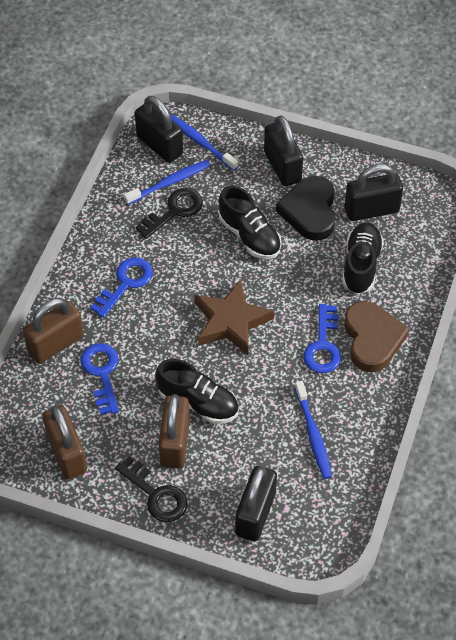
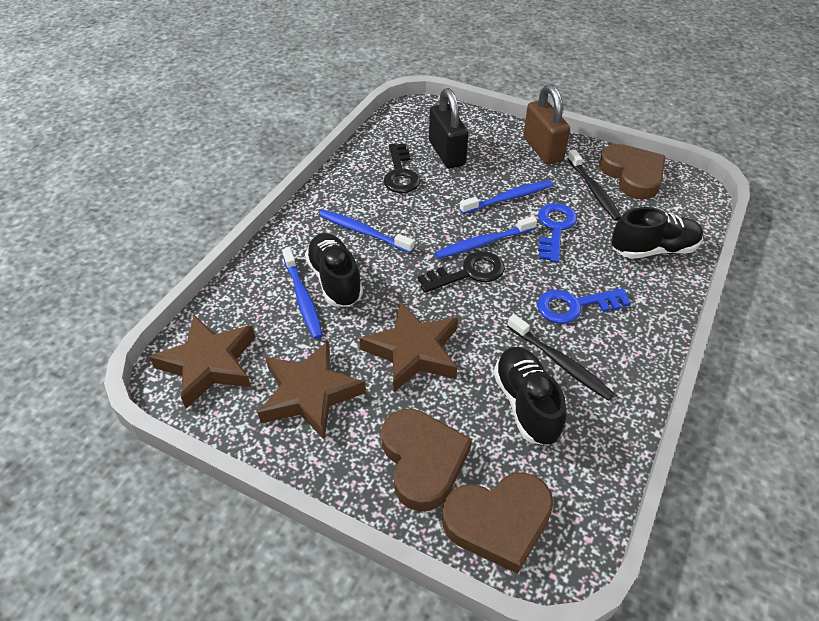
black heart: [276,176,335,241] = 1 -> none = 0
black padlock: [135,96,183,163] [235,466,277,541] [264,115,303,186] [345,164,403,221] = 4 -> [429,88,468,169] = 1
black toothbrush: none = 0 -> [507,314,615,401] [567,150,621,221] = 2
blue key: [80,343,119,415] [90,257,153,318] [303,304,341,373] = 3 -> [537,288,631,324] [538,203,577,263] = 2
blue toothbrush: [124,160,210,205] [171,115,238,171] [295,381,332,479] = 3 -> [282,248,323,339] [319,210,414,253] [435,216,537,259] [460,180,553,214] = 4
brown heart: [344,301,410,372] = 1 -> [381,409,472,512] [442,473,554,574] [599,144,665,200] = 3
brown padlock: [23,298,84,364] [42,405,87,479] [159,394,190,469] = 3 -> [523,84,570,164] = 1
brown star: [195,279,274,355] = 1 -> [149,315,255,409] [257,341,366,440] [359,302,458,392] = 3

